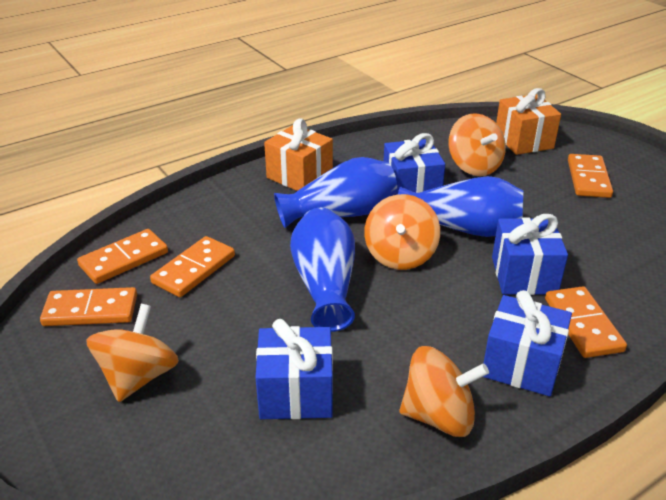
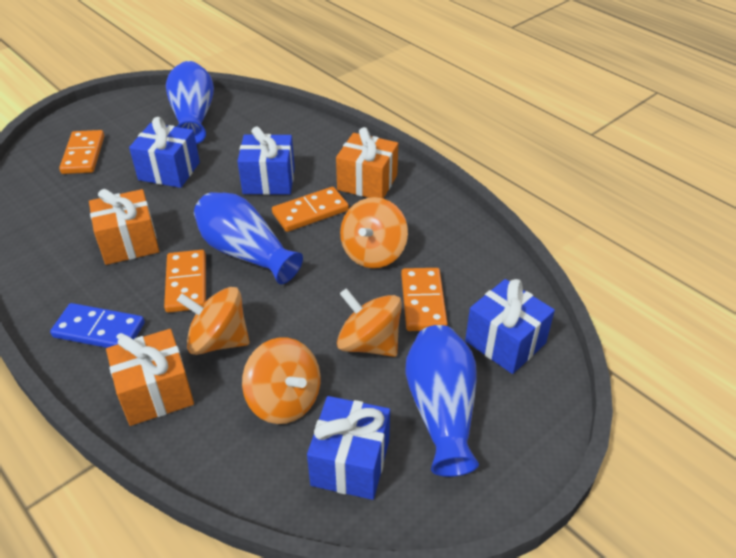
blue domino: none = 0 -> [50,303,145,348] = 1
orange domino: [40,287,137,326] [77,229,168,284] [150,236,235,297] [545,286,627,358] [568,154,613,198] = 5 -> [59,130,104,174] [164,250,206,313] [272,187,349,232] [401,268,448,331] = 4
orange gift: [264,118,333,191] [496,88,561,155] = 2 -> [89,189,159,265] [106,329,194,426] [336,127,398,199] = 3

